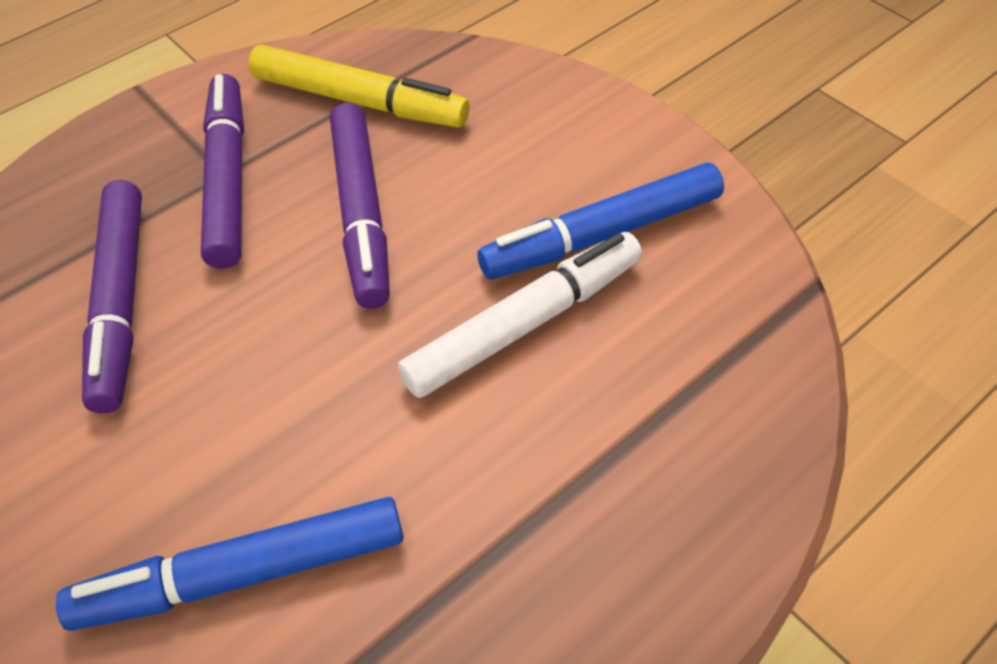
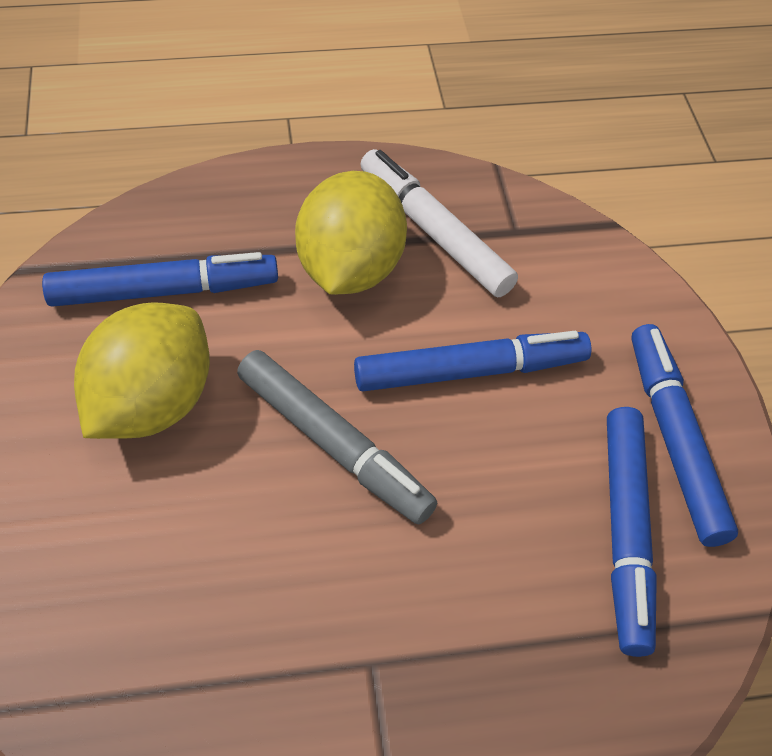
blue marker: [56,497,404,631] [477,163,724,279] = 2 -> [42,252,278,307] [354,331,591,392] [607,407,657,657] [631,324,738,547] = 4
grey marker: none = 0 -> [237,350,437,524] = 1
purple marker: [82,180,142,413] [201,74,244,269] [330,103,390,309] = 3 -> none = 0
yellow lemon: none = 0 -> [74,302,210,439] [295,171,407,295] = 2
yellow marker: [249,45,469,128] = 1 -> none = 0

